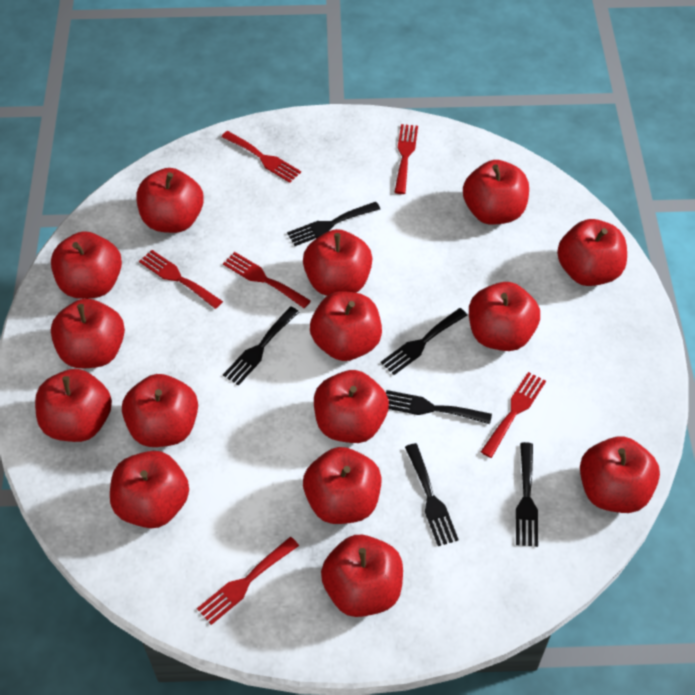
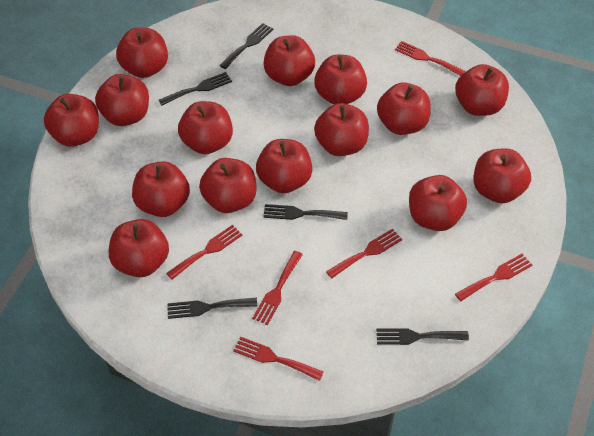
black fork: [223,307,299,386] [287,202,380,246] [381,308,467,375] [386,390,492,424] [405,443,459,546] [516,442,538,547] = 6 -> [159,72,232,105] [167,298,257,319] [220,23,273,69] [263,204,348,220] [376,328,469,345] = 5

